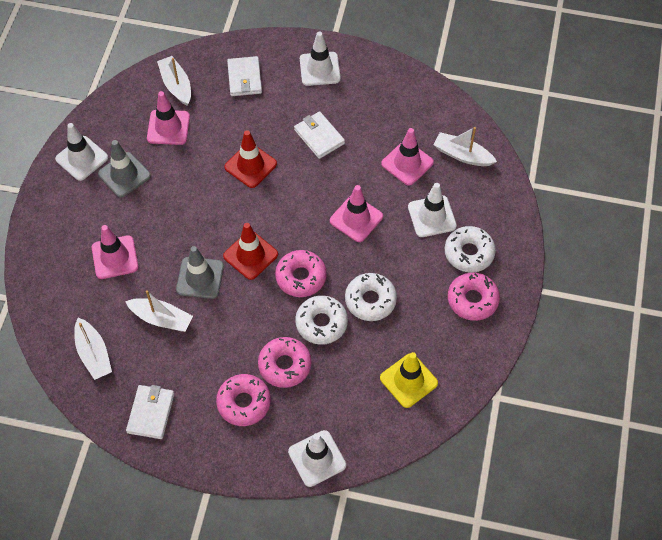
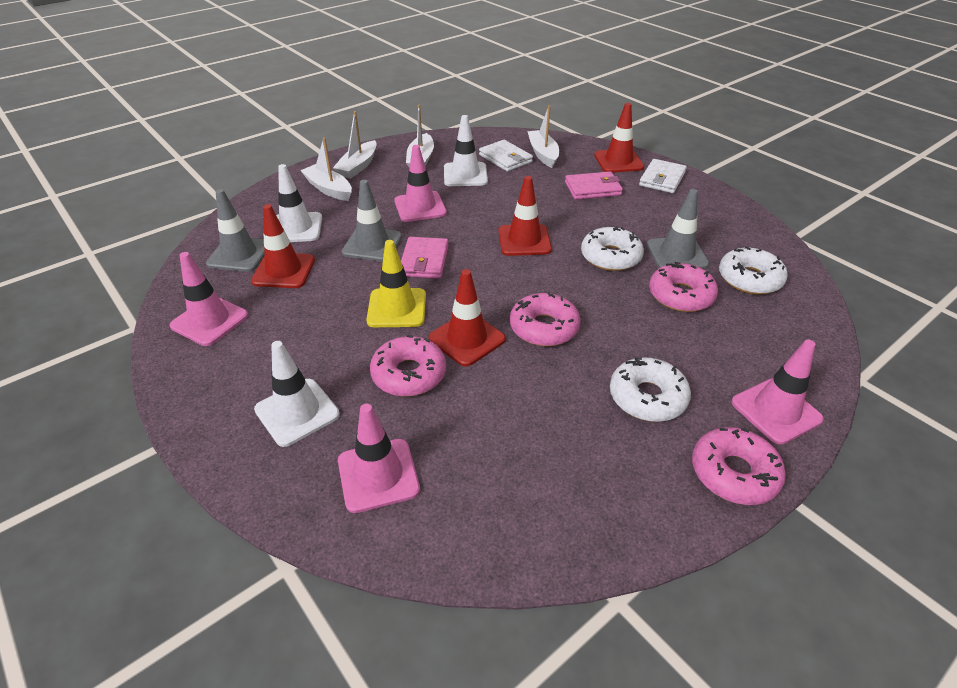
grey traffic cone: [98,140,151,198] [176,246,224,299] = 2 -> [206,189,265,272] [342,180,402,262] [647,189,709,269] = 3
pink wallet: none = 0 -> [401,237,449,279] [565,171,623,200] = 2
red traffic cone: [223,223,278,280] [224,130,277,188] = 2 -> [251,204,315,288] [429,269,506,367] [498,176,552,256] [594,103,644,173] = 4
white traffic cone: [55,123,108,181] [288,430,346,487] [300,31,341,86] [408,183,457,237] = 4 -> [254,341,340,447] [276,164,322,242] [444,115,488,186] = 3
white wallet: [126,385,174,439] [227,56,262,96] [294,111,345,159] = 3 -> [479,140,533,172] [639,159,687,193] = 2

